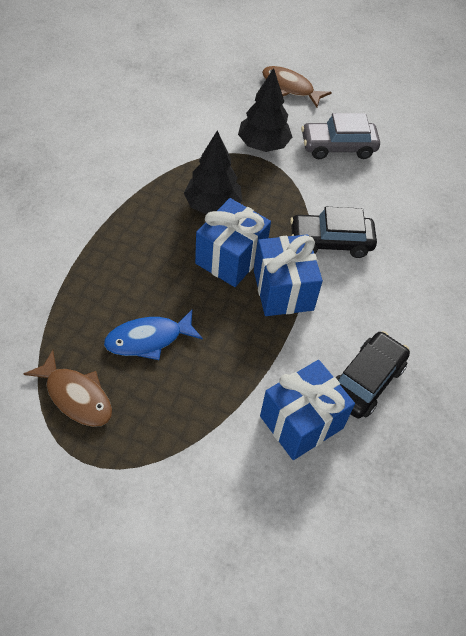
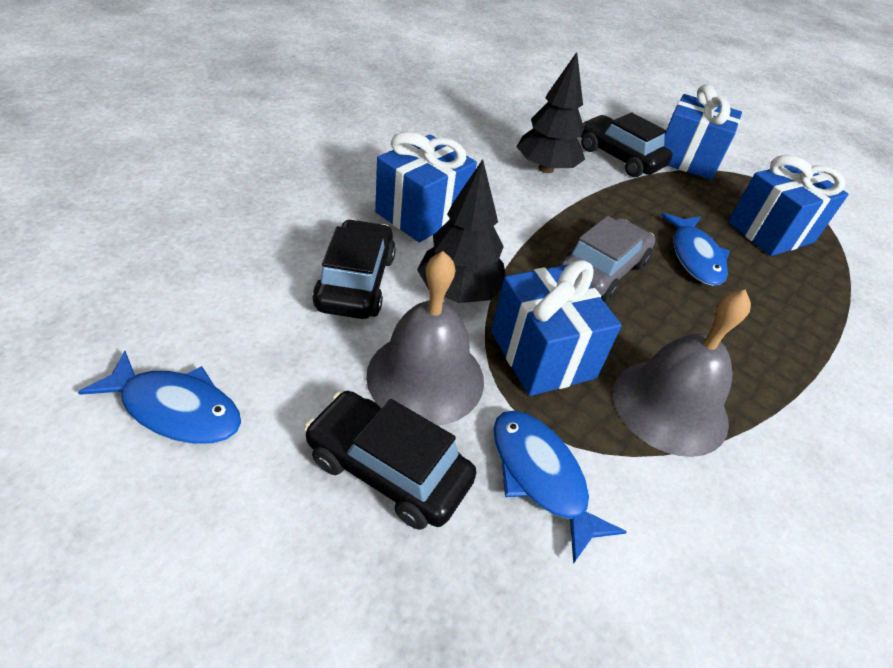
black car: [290,207,377,258] [335,331,410,418] = 2 -> [304,391,477,530] [312,219,396,319] [581,113,673,177] = 3
blue fish: [104,309,203,360] = 1 -> [78,351,241,444] [493,411,627,564] [661,213,730,286] = 3
blue gift: [195,198,271,287] [254,235,323,316] [260,360,355,460] = 3 -> [375,132,477,242] [491,260,622,396] [664,84,742,180] [728,155,849,256] = 4
brown fish: [24,350,112,427] [262,66,332,107] = 2 -> none = 0
grey bell: none = 0 -> [366,251,484,426] [613,289,751,457] = 2

